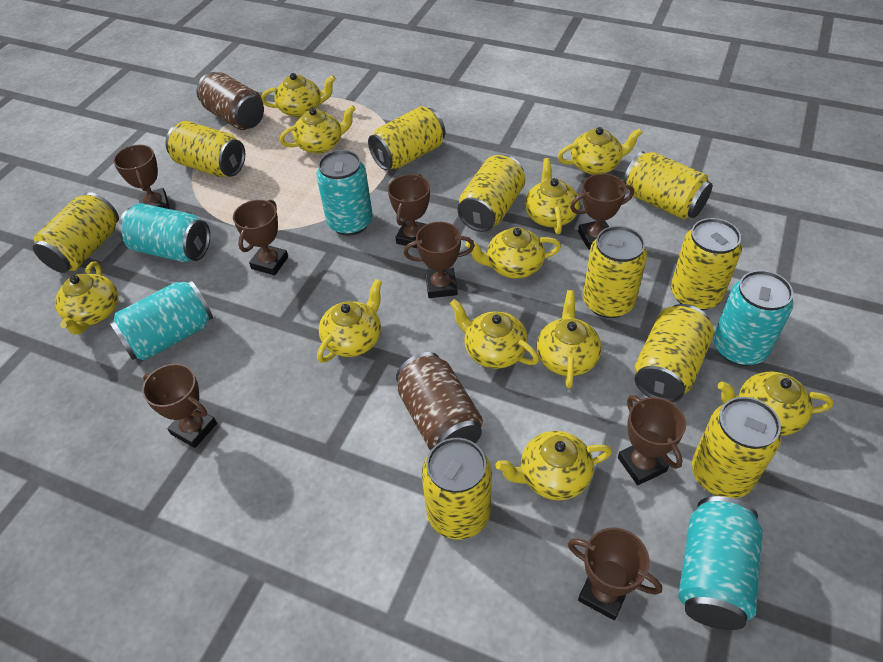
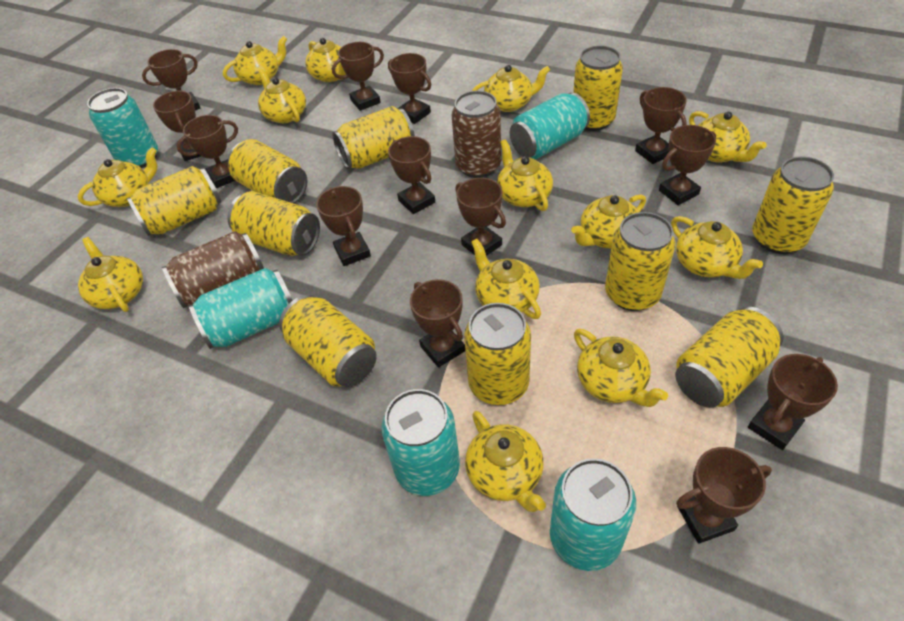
brown trophy: [113,145,170,209] [142,364,217,448] [233,200,288,275] [388,174,430,248] [404,222,475,298] [568,528,662,620] [570,174,634,250] [618,395,686,485] = 8 -> [142,49,201,111] [153,91,201,161] [177,115,238,188] [316,186,371,266] [332,42,384,111] [388,53,431,124] [388,136,435,214] [410,279,465,367] [455,178,506,256] [635,87,687,164] [659,125,716,205] [676,447,772,544] [748,354,838,450] = 13
yellow teapot: [55,262,118,335] [261,73,336,118] [280,105,356,154] [317,279,382,363] [450,299,539,369] [466,227,561,279] [496,431,612,500] [525,158,580,234] [537,290,602,389] [558,127,642,175] [718,372,833,436] = 11 -> [78,147,158,207] [78,237,143,312] [223,36,287,85] [258,69,306,123] [305,38,346,82] [465,411,546,512] [471,239,541,319] [472,65,550,112] [497,139,553,211] [571,194,646,249] [574,329,668,407] [671,216,763,279] [689,111,766,163] = 13

